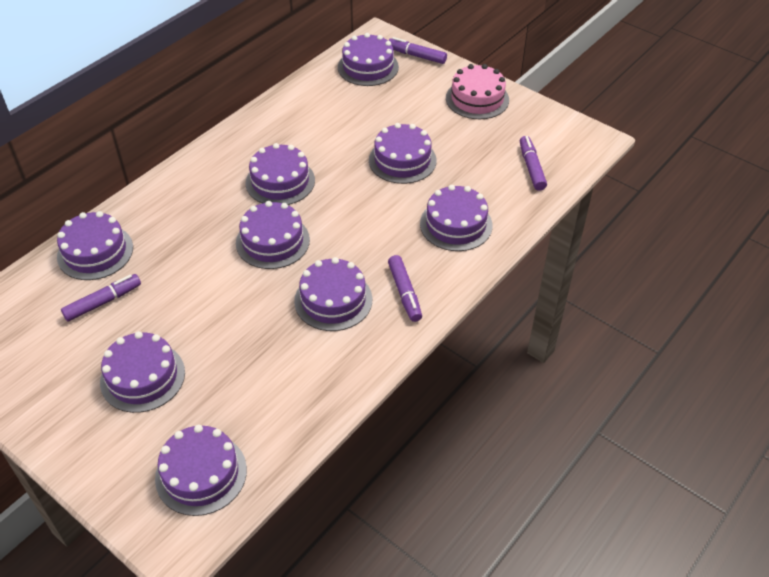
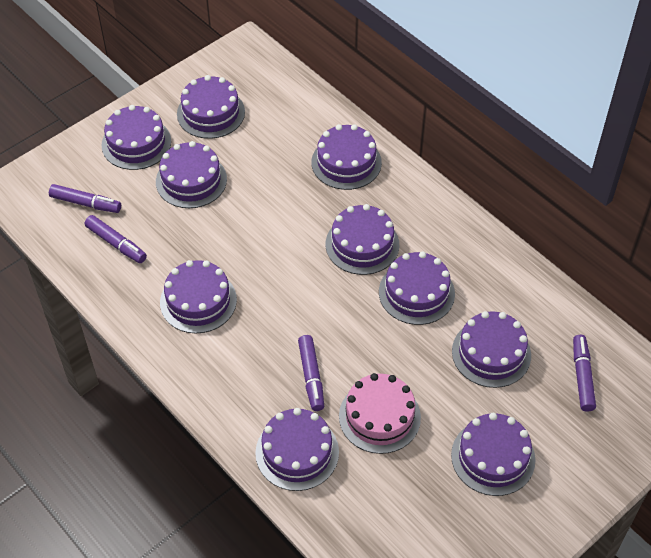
purple cake: [57,211,133,280] [100,331,185,413] [155,425,247,516] [236,201,310,269] [245,143,315,205] [294,257,372,331] [338,33,399,86] [369,123,436,184] [420,185,493,251] = 9 -> [101,105,171,170] [156,141,227,208] [160,260,237,334] [177,75,245,139] [255,408,339,491] [311,124,382,190] [326,204,399,275] [379,252,455,325] [451,413,535,496] [452,311,531,388] = 10

